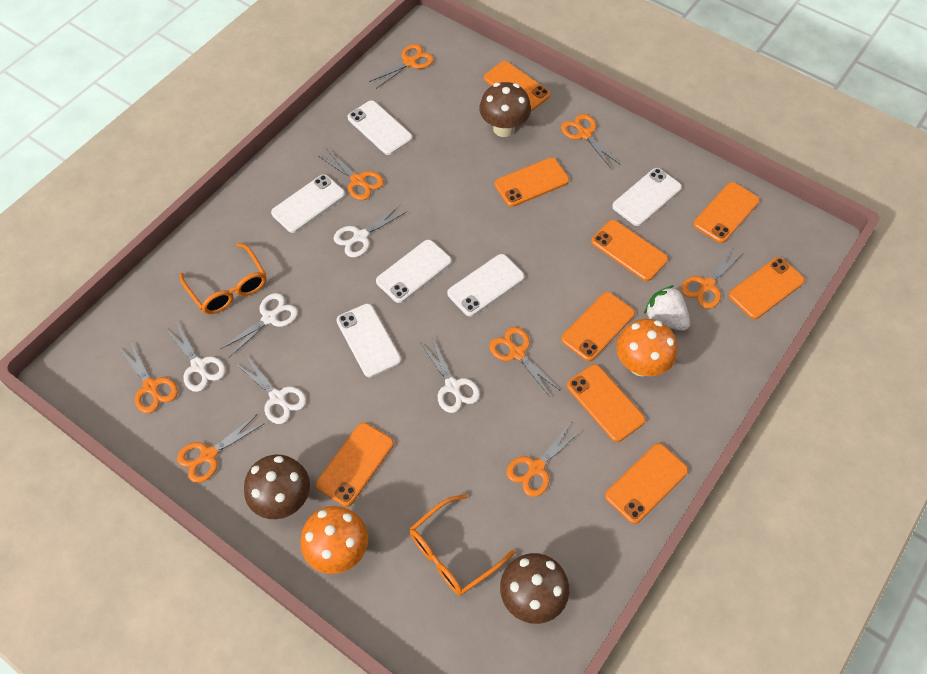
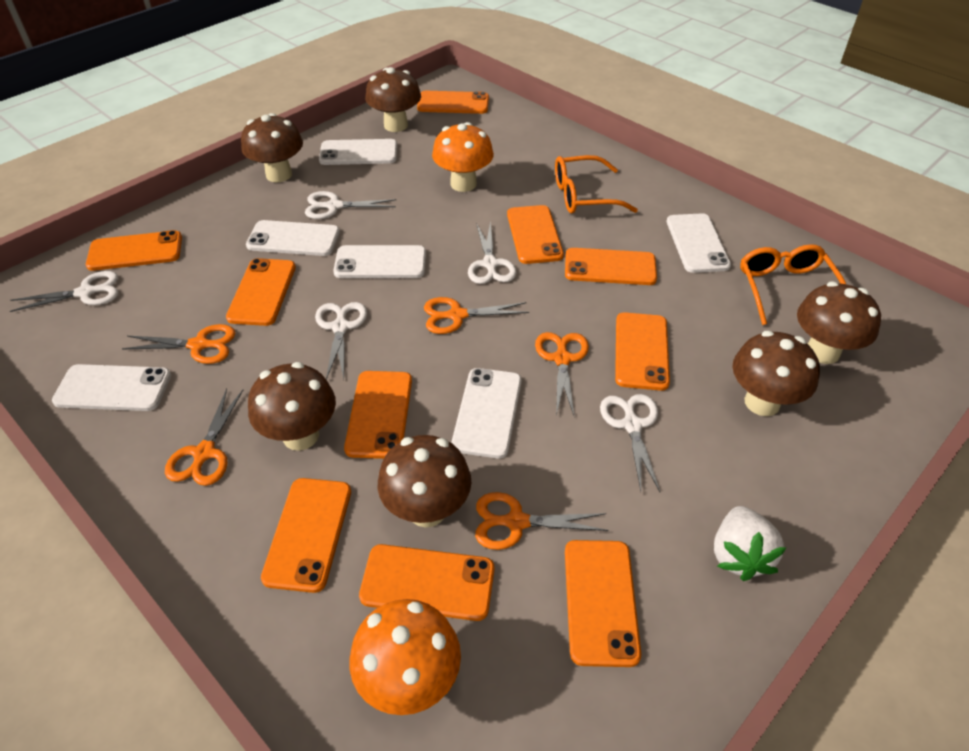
brown mushroom: [244,455,310,519] [479,82,531,137] [500,553,569,624] = 3 -> [241,113,303,182] [248,362,336,451] [365,67,421,132] [378,435,471,528] [733,331,820,416] [797,282,881,364] = 6
orange phone: [316,423,394,507] [484,61,550,111] [495,158,569,207] [561,292,635,361] [567,364,646,442] [591,220,668,281] [605,443,688,524] [693,182,760,243] [729,257,805,319] = 9 -> [86,230,182,271] [226,258,296,326] [261,478,351,593] [344,371,412,459] [359,544,494,621] [417,91,489,114] [507,205,564,264] [565,248,657,285] [565,540,641,667] [615,312,670,391] = 10
orange scissors: [120,340,178,413] [177,415,265,483] [318,149,384,200] [369,44,434,89] [489,327,561,397] [506,423,582,497] [561,114,621,168] [681,247,743,309] = 8 -> [122,324,235,364] [165,389,243,486] [424,297,529,334] [475,492,608,550] [535,332,589,415] = 5

